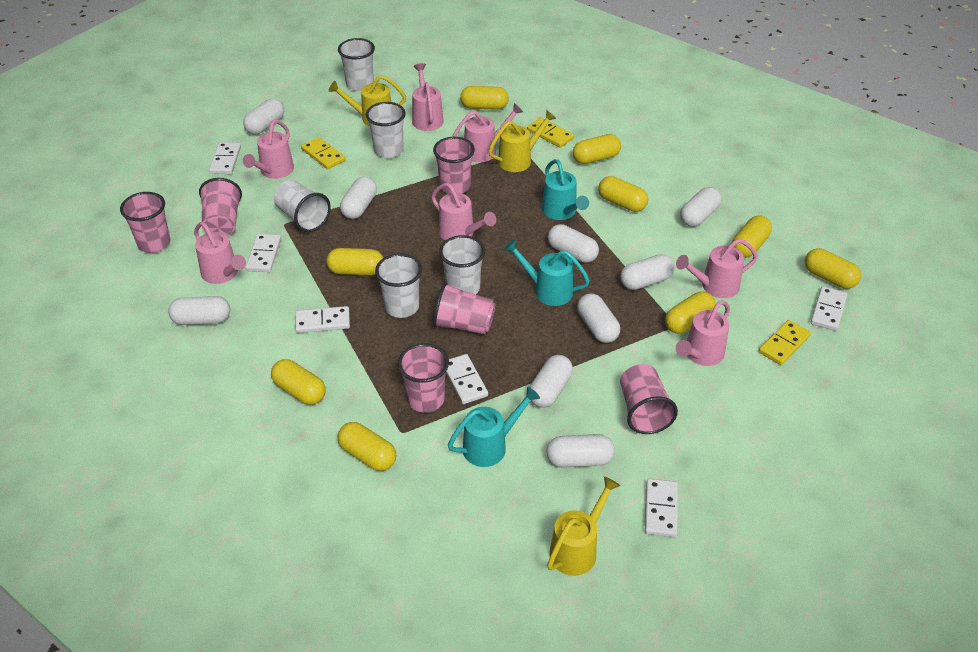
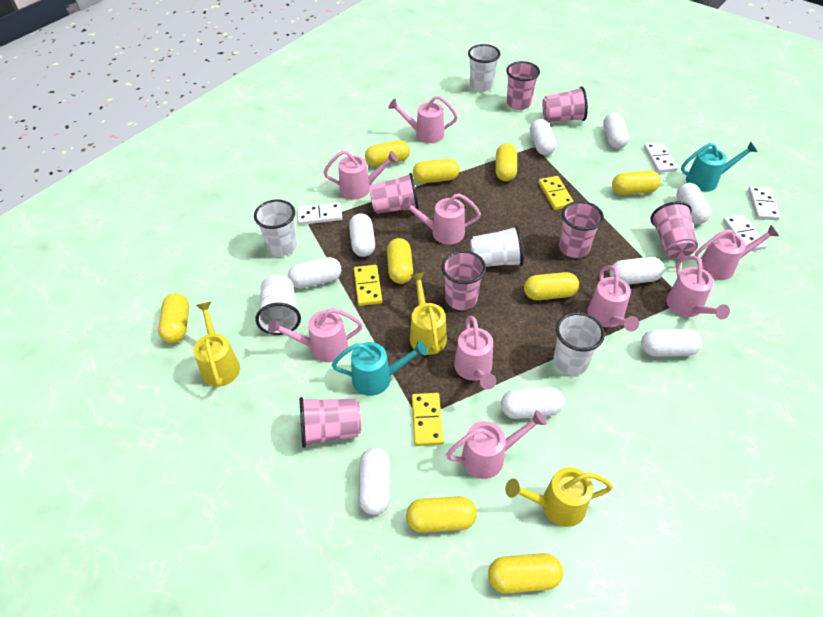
pink cup: [120,192,171,253] [199,178,242,236] [398,343,449,413] [433,137,475,194] [433,282,495,334] [620,364,678,434] = 6 -> [299,397,361,448] [369,173,419,214] [441,251,486,310] [506,61,540,110] [542,86,588,122] [559,201,604,258] [650,201,698,259] = 7
pink watering can: [194,222,246,284] [243,120,294,179] [412,63,444,131] [431,183,496,240] [452,103,523,162] [676,239,758,298] [676,300,730,366] = 7 -> [268,308,363,362] [323,150,398,199] [388,96,458,143] [401,193,481,244] [446,410,547,479] [454,316,496,389] [587,265,639,332] [666,256,730,320] [695,225,779,280] = 9
turquoise watering can: [448,386,540,467] [504,239,590,306] [542,159,589,220] = 3 -> [332,341,428,396] [681,142,757,192] = 2
white domino: [209,142,241,174] [246,234,281,272] [295,306,350,333] [446,354,488,404] [645,479,678,537] [811,286,848,331] = 6 -> [297,202,343,225] [644,142,678,173] [723,215,767,251] [748,186,780,220] = 4

